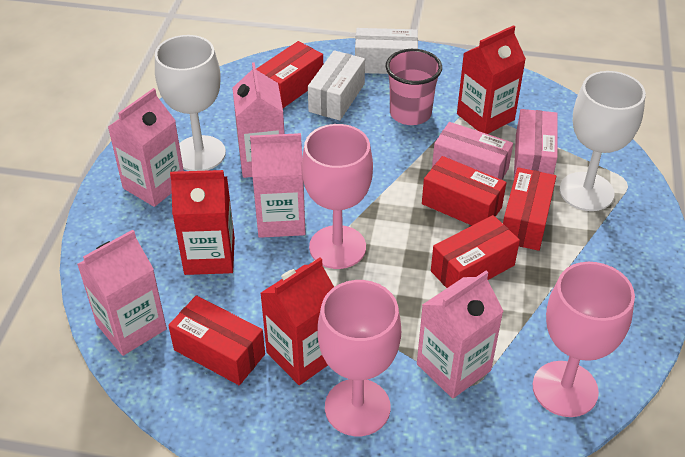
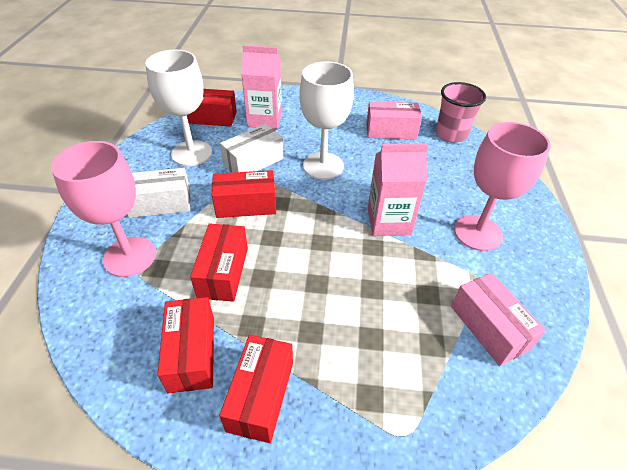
pink carton: [77,230,167,356] [108,88,184,207] [232,62,285,178] [250,133,306,238] [417,271,504,398] = 5 -> [241,45,282,129] [367,144,428,236] = 2
pink goblet: [302,124,373,269] [317,280,401,436] [533,262,635,417] = 3 -> [51,141,156,277] [454,122,551,251] = 2
red carton: [170,170,235,275] [260,258,334,385] [457,25,526,134] = 3 -> none = 0

